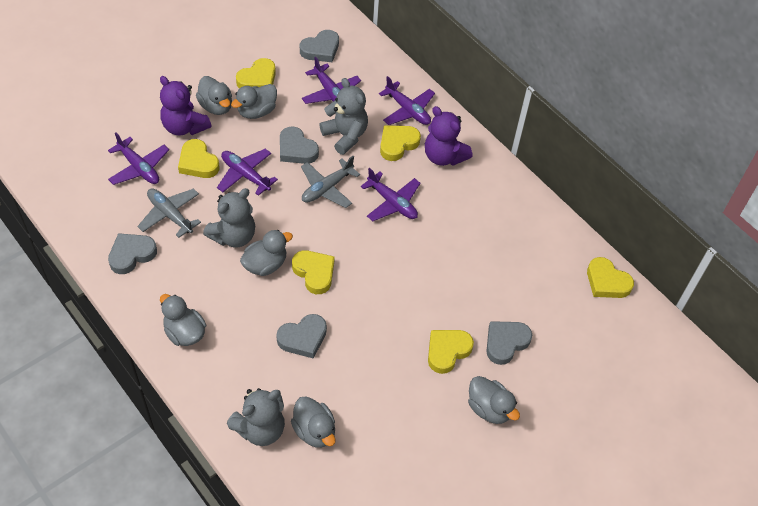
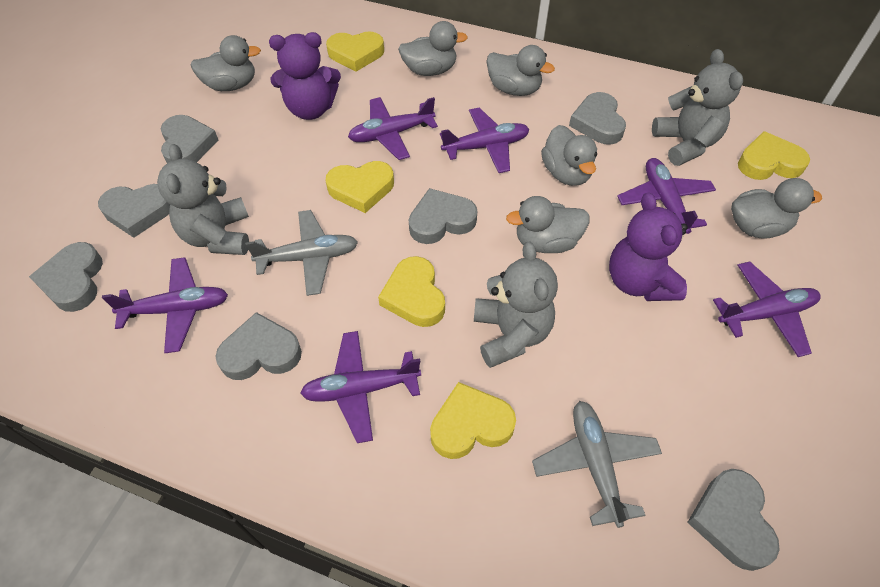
grey heart: [108,233,157,274] [276,314,327,359] [280,126,319,164] [300,30,339,62] [486,321,532,365] = 5 -> [29,242,103,312] [98,184,170,238] [161,115,218,163] [215,312,302,380] [409,188,477,244] [569,92,626,145] [687,469,780,571] = 7
purple plane: [108,132,169,185] [217,149,278,196] [302,57,361,104] [361,168,421,221] [379,76,435,125] = 5 -> [102,257,228,353] [300,331,421,443] [348,97,438,160] [440,107,530,173] [617,158,716,234] [713,261,821,357] = 6
yellow heart: [178,139,220,178] [236,58,276,88] [292,250,334,294] [380,125,421,161] [428,330,474,374] [587,257,634,298] = 6 -> [325,161,394,213] [326,31,384,72] [378,256,445,327] [430,382,516,459] [738,131,810,180] = 5

